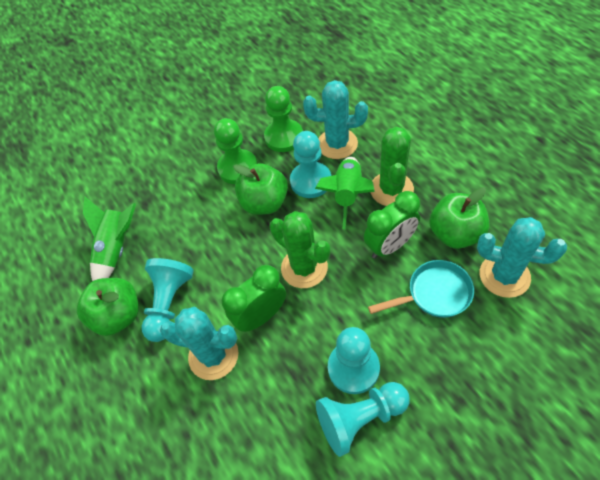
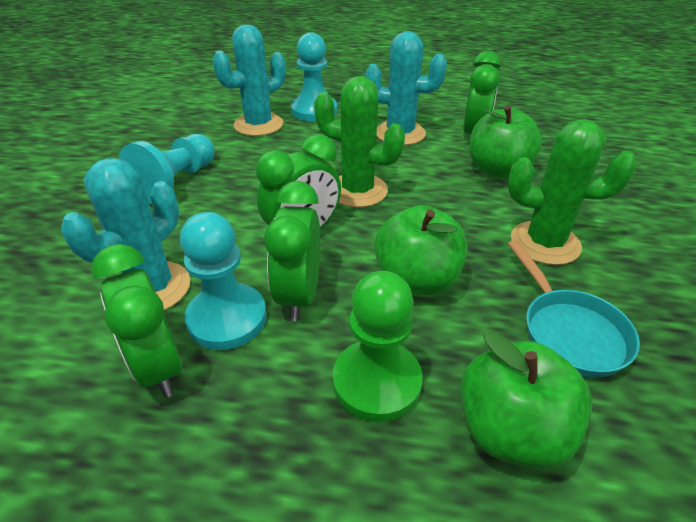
green clock: [222,265,286,332] [364,191,420,259] = 2 -> [91,244,182,398] [256,134,341,229] [264,181,320,322] [463,51,501,134] = 4
green pawn: [214,118,257,184] [264,86,303,152] = 2 -> [333,271,423,422] = 1
green rocket: [83,196,136,281] [315,157,375,229] = 2 -> none = 0
turquoise pawn: [141,258,194,342] [290,131,331,198] [316,382,410,457] [328,327,380,394] = 4 -> [119,134,215,203] [180,212,267,350] [291,32,337,121] = 3

